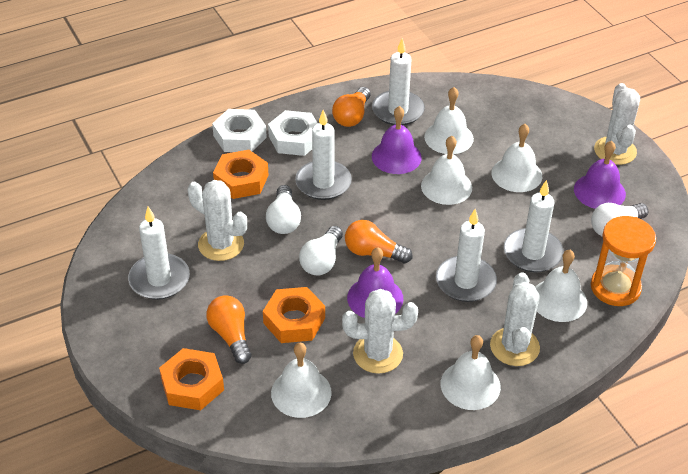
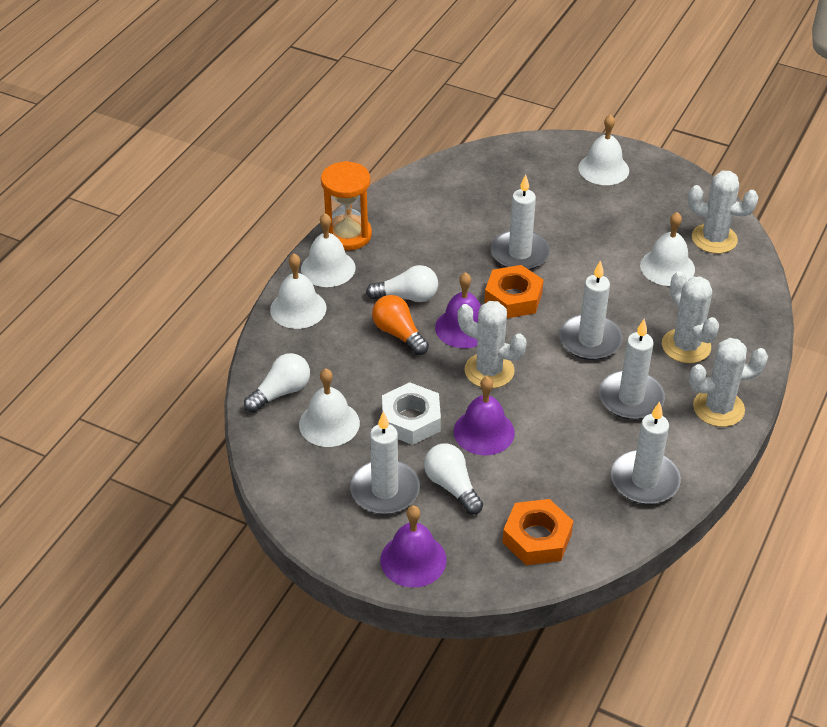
orange light bulb: [206,295,251,364] [332,87,371,127] [345,220,412,263] = 3 -> [372,295,429,355] = 1
orange nut: [159,348,224,410] [213,150,268,199] [263,287,325,343] = 3 -> [484,265,544,318] [502,499,573,565] = 2
white bell: [271,343,332,418] [421,136,472,205] [424,87,474,154] [441,335,501,410] [491,124,542,192] [535,250,587,322] = 6 -> [270,253,326,329] [299,368,360,447] [301,213,355,287] [578,114,629,185] [640,212,695,286] = 5
white nut: [212,109,267,152] [268,110,318,156] = 2 -> [382,382,441,445] = 1

